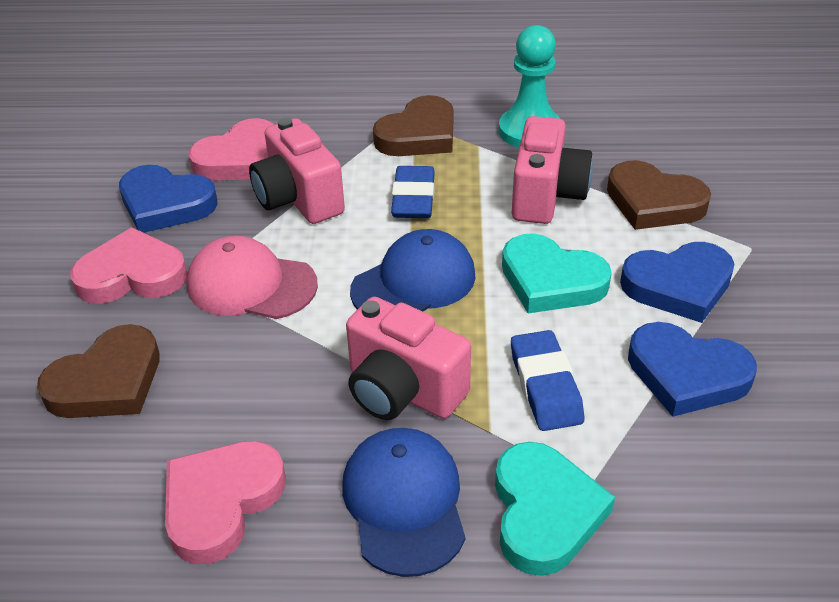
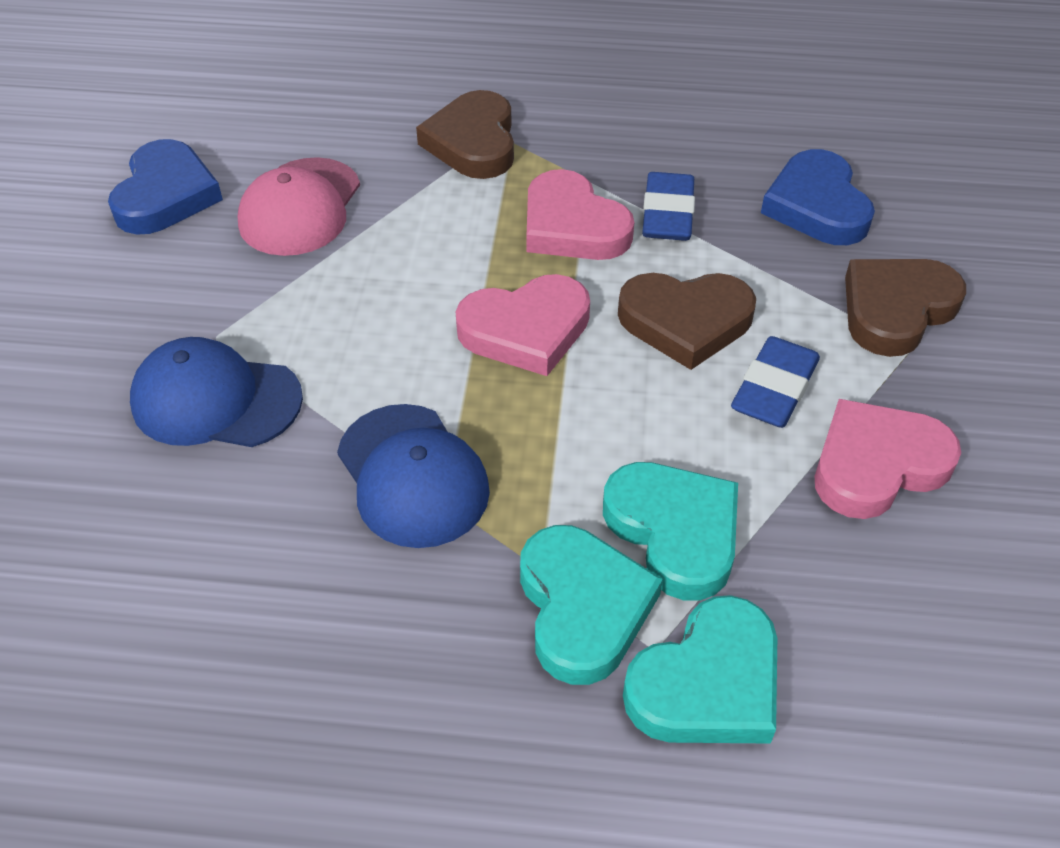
blue heart: [119,165,218,233] [620,242,734,323] [628,322,757,417] = 3 -> [108,139,223,235] [761,149,875,245] = 2
pink camera: [249,118,345,224] [346,297,471,420] [512,116,593,224] = 3 -> none = 0
turquoise heart: [495,442,615,576] [502,233,612,313] = 2 -> [520,525,663,685] [603,462,738,601] [623,595,777,744] = 3
turquoise pawn: [499,25,560,148] = 1 -> none = 0

